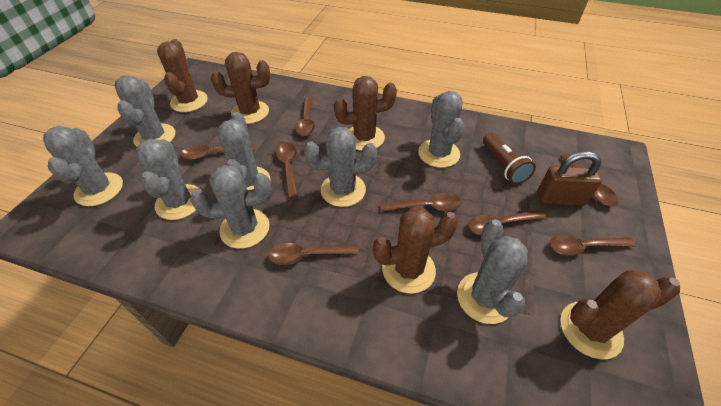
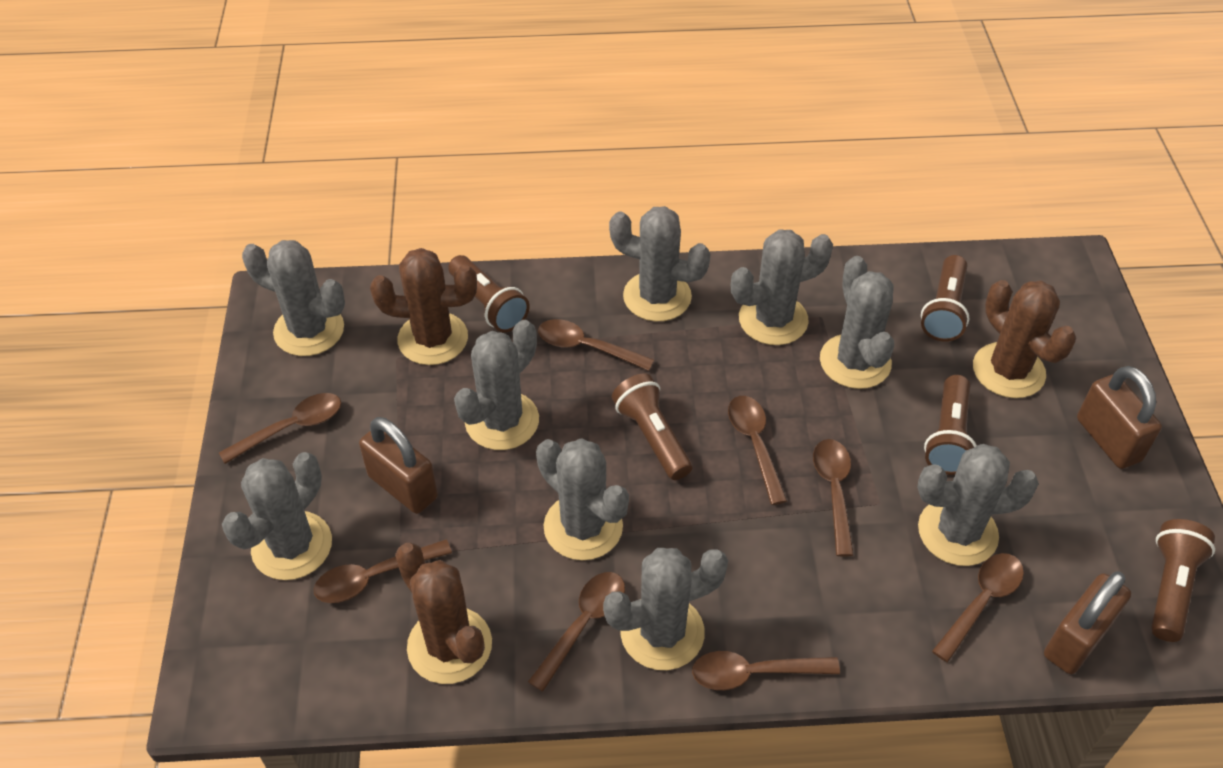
brown cactus: [157,39,208,112] [211,52,270,124] [334,76,397,151] [373,207,459,294] [561,270,680,359] = 5 -> [370,248,477,365] [395,543,492,684] [973,280,1076,398] = 3
brown flashlight: [483,133,536,184] = 1 -> [448,255,530,332] [612,374,692,480] [921,255,969,342] [924,375,977,475] [1151,519,1215,642] = 5
brown padlock: [538,151,602,206] = 1 -> [359,417,438,514] [1044,571,1131,674] [1077,366,1162,469] = 3
grey cactus: [43,126,123,206] [114,75,175,147] [135,139,200,220] [190,165,271,249] [217,112,271,190] [304,127,377,207] [418,91,464,168] [457,219,528,324] = 8 -> [222,452,332,580] [242,240,345,356] [454,320,539,450] [536,438,629,560] [603,548,728,670] [609,206,711,321] [731,229,833,345] [820,256,894,389] [917,444,1039,566] = 9

